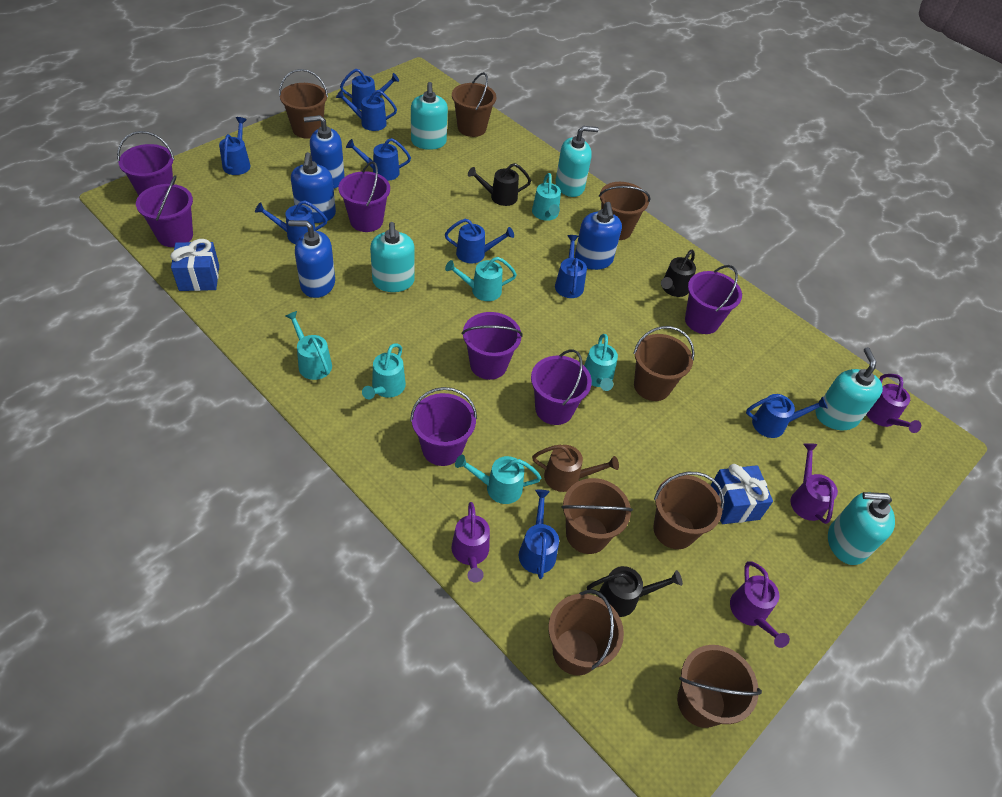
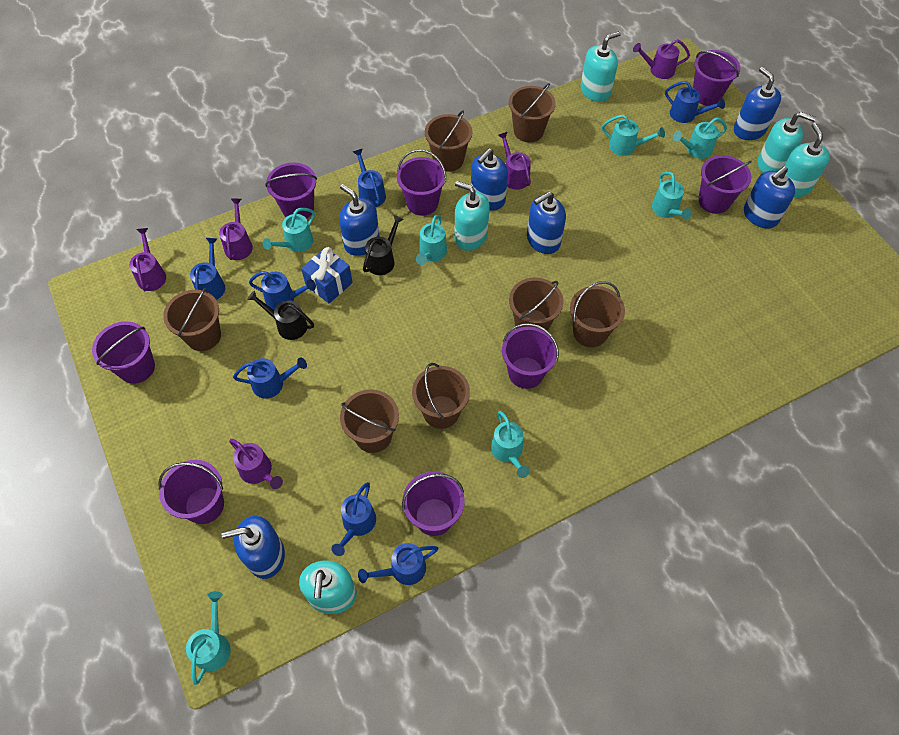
black watering can: [468,163,531,206] [587,566,683,617] [661,250,696,297] = 3 -> [247,291,314,340] [363,215,404,275] = 2
blue gift: [170,239,219,291] [710,464,773,524] = 2 -> [301,247,353,303] = 1
blue soap dispenser: [288,220,335,298] [291,152,336,223] [304,115,345,189] [575,202,622,270] = 4 -> [221,516,285,579] [339,184,380,256] [471,148,508,210] [527,191,566,254] [734,67,781,140] [744,166,795,229] = 6
blue watering can: [219,117,251,175] [255,200,328,244] [336,90,397,131] [340,69,399,110] [346,138,411,181] [445,218,514,263] [519,490,559,579] [555,235,587,298] [746,394,828,438] = 9 -> [190,238,225,300] [233,357,307,398] [249,271,316,310] [331,482,376,556] [353,149,386,207] [358,543,438,585] [665,81,725,123] = 7
brown bucket: [279,69,328,139] [452,72,496,137] [548,590,624,675] [562,478,633,554] [599,182,650,240] [633,326,695,401] [653,472,724,549] [677,645,762,728] = 8 -> [163,288,221,351] [340,390,399,453] [412,363,470,429] [425,111,472,172] [509,83,556,142] [509,278,564,331] [570,281,625,347] = 7
brown watering can: [532,445,619,492] = 1 -> none = 0
purple bucket: [117,131,175,196] [136,175,193,247] [338,161,390,232] [410,387,477,466] [462,312,523,380] [531,349,592,425] [685,265,742,334] = 7 -> [92,321,155,384] [158,460,224,524] [265,163,317,219] [397,149,446,216] [402,471,464,536] [502,323,559,389] [693,50,741,106] [698,155,752,214] = 8
purple watering can: [452,502,490,583] [730,561,790,648] [791,443,838,524] [866,374,921,433] = 4 -> [129,228,166,291] [219,199,253,260] [229,439,283,489] [498,132,531,190] [633,39,690,79] = 5
turquoise watering can: [286,311,332,380] [362,343,406,399] [445,257,517,301] [455,455,541,504] [532,173,561,221] [584,334,618,391] = 6 -> [186,591,231,685] [263,208,315,252] [416,215,447,265] [491,411,530,478] [602,115,665,156] [652,172,692,220] [673,117,727,159] = 7

